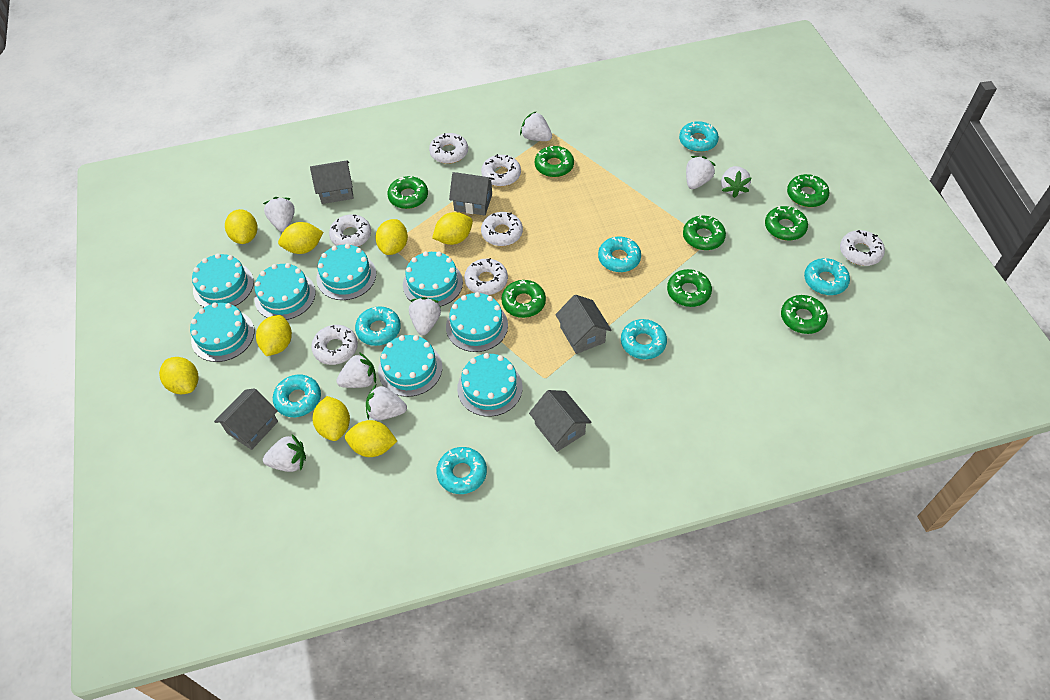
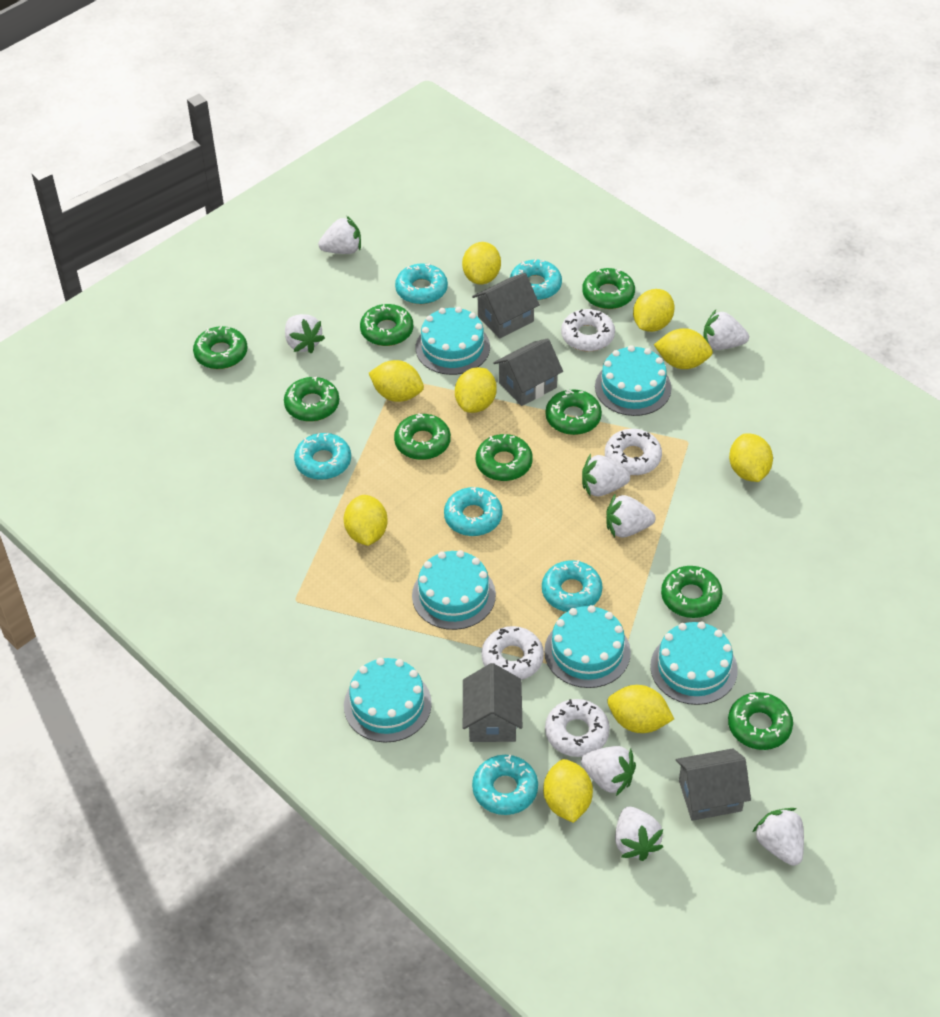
green donut: [387,176,428,209] [501,280,546,318] [535,146,574,177] [667,269,712,307] [683,215,726,250] [765,206,808,241] [781,295,828,334] [787,174,830,207] = 8 -> [193,326,247,369] [284,377,339,422] [360,304,413,346] [394,413,451,460] [476,434,533,481] [546,389,602,435] [582,268,635,309] [661,566,723,618] [728,692,793,750] = 9
grey house: [214,388,278,450] [310,160,354,204] [449,172,494,216] [529,390,592,452] [555,295,612,354] = 5 -> [463,663,522,742] [472,273,540,338] [493,338,563,406] [676,748,751,821] = 4
turquoise cake: [190,302,254,362] [192,254,254,307] [255,263,315,320] [316,244,376,300] [378,335,442,397] [403,251,463,307] [446,292,508,352] [457,353,523,417] = 8 -> [344,658,432,743] [412,550,496,630] [416,307,490,375] [544,605,631,688] [595,345,672,416] [650,622,738,705] = 6
turquoise donut: [273,375,321,417] [355,306,401,346] [436,447,487,494] [598,237,641,272] [621,319,667,359] [679,121,719,152] [804,258,850,295] = 7 -> [294,433,351,480] [395,263,448,304] [444,487,503,536] [472,755,538,815] [510,259,562,300] [542,560,603,612] = 6
white donut: [311,325,358,365] [329,214,371,247] [429,133,468,164] [464,258,508,295] [481,154,521,186] [481,212,523,246] [840,230,885,266] = 7 -> [481,626,544,680] [545,699,610,757] [561,309,615,352] [605,429,662,475] = 4
yellow lemon: [159,357,199,394] [225,209,257,244] [256,315,292,356] [278,222,324,254] [313,396,350,441] [345,420,397,457] [376,219,408,255] [432,212,473,245] = 8 -> [344,495,388,546] [369,360,424,402] [455,367,497,413] [462,242,501,284] [543,759,593,823] [607,685,674,733] [633,289,675,332] [654,328,713,369] [729,433,773,482] = 9

